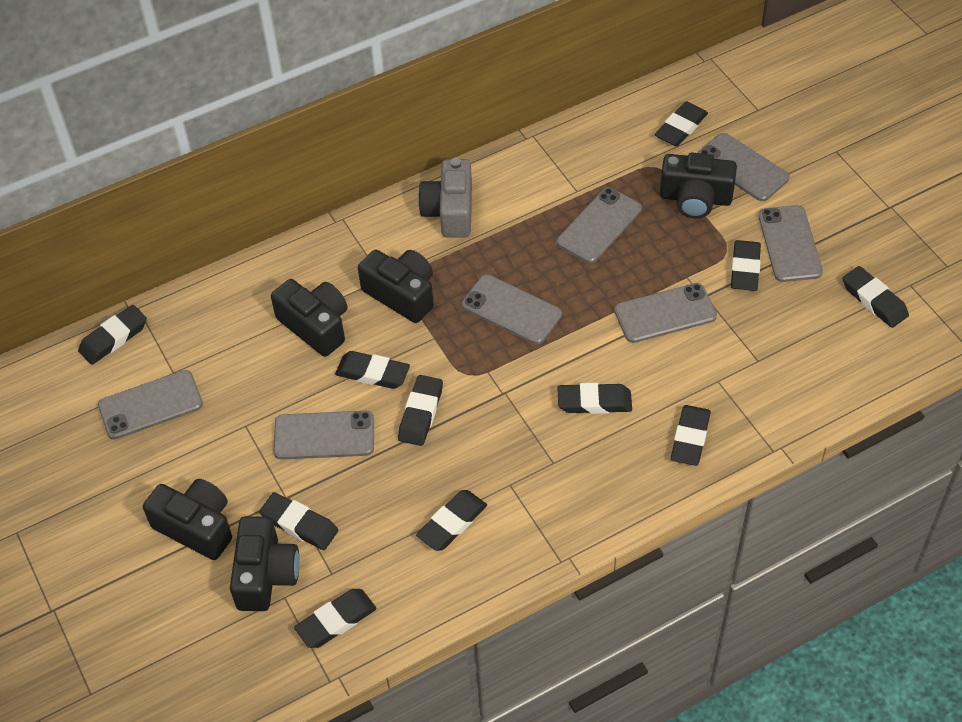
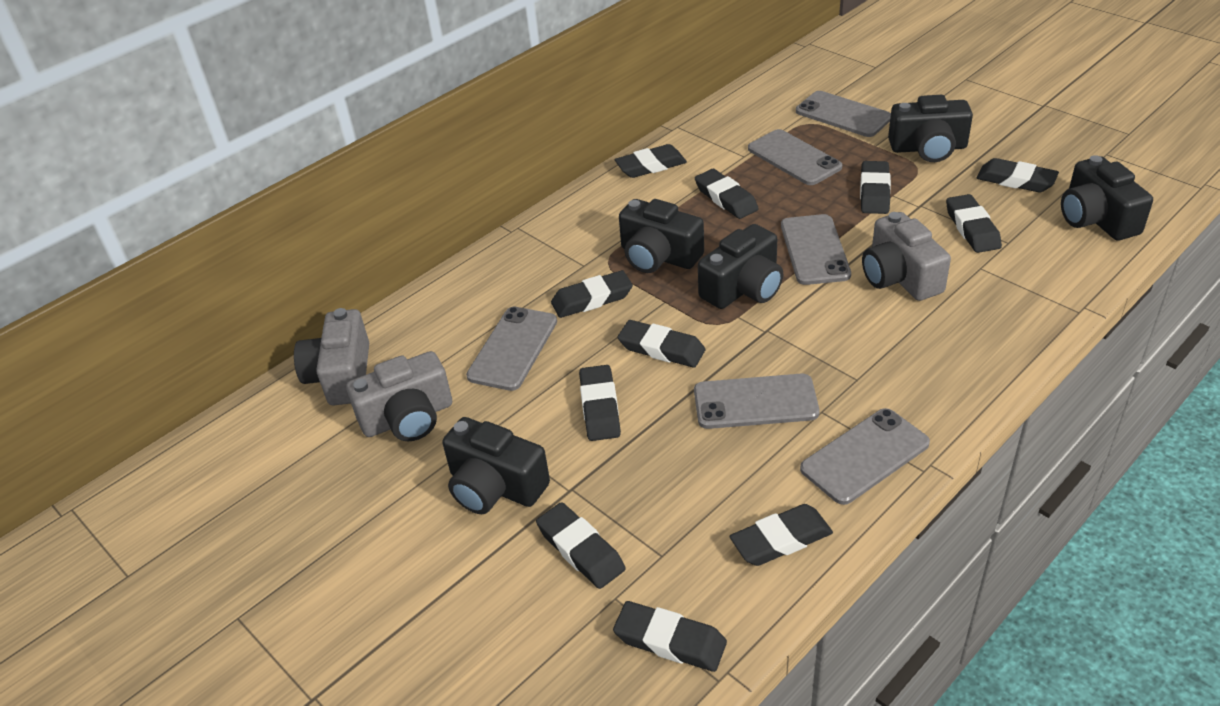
grey camera: [418,158,472,238] = 1 -> [294,308,369,405] [346,351,452,441] [862,212,951,301] = 3
grey phone: [98,370,203,440] [273,411,374,460] [462,274,562,344] [557,187,642,263] [614,283,717,343] [697,133,790,201] [758,205,823,282] = 7 -> [466,307,557,391] [694,373,820,429] [748,129,842,185] [781,214,851,285] [796,91,891,137] [800,408,930,505] = 6

